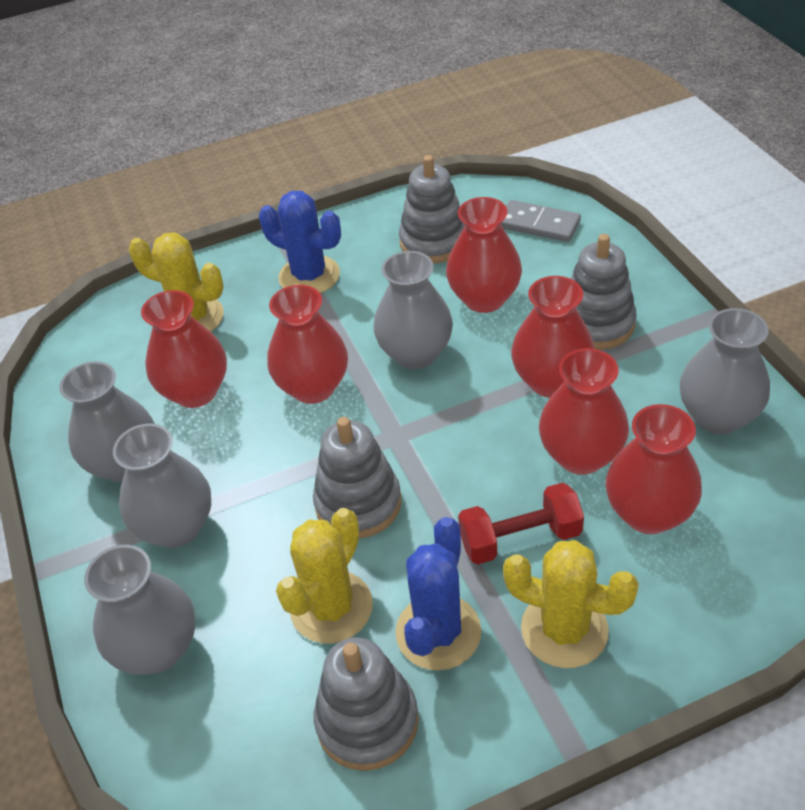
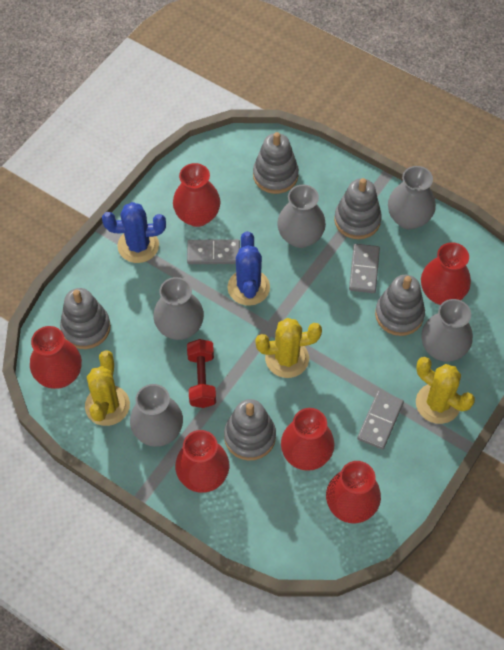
grey domino: [501,200,581,242] = 1 -> [187,239,240,264] [349,244,380,293] [357,391,404,450] = 3
grey stacking toy: [313,417,401,538] [314,637,419,771] [399,155,465,263] [570,234,636,350] = 4 -> [60,288,111,349] [224,399,276,460] [253,132,299,194] [334,178,382,239] [375,275,425,336] = 5

